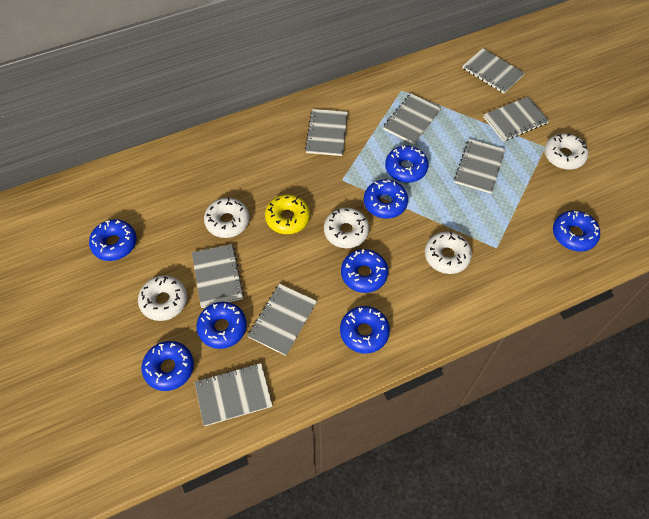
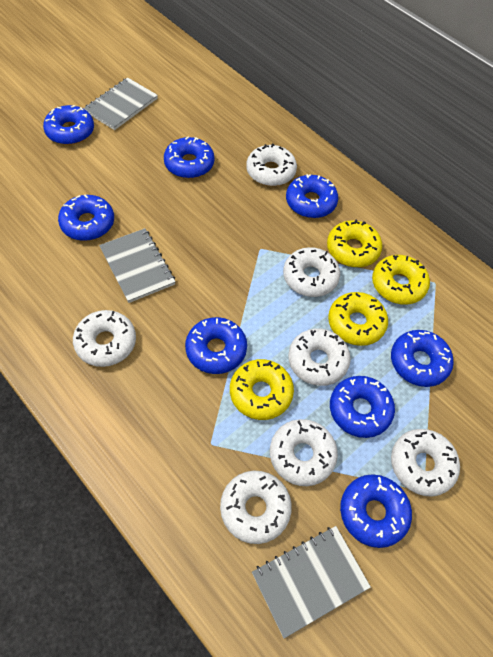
grey notebook: [192,244,244,308] [195,363,273,426] [248,284,317,356] [305,109,348,156] [383,94,442,145] [454,139,506,194] [462,48,525,94] [483,97,549,141] = 8 -> [83,78,158,130] [99,228,176,303] [252,526,371,638] = 3
white donut: [138,275,187,321] [204,197,250,238] [324,208,369,248] [425,232,472,274] [544,133,588,170] = 5 -> [73,310,136,367] [220,471,292,544] [246,144,297,186] [270,419,338,486] [283,247,340,297] [288,329,351,386] [391,429,460,496] = 7
yellow donut: [265,194,310,234] = 1 -> [230,359,294,420] [327,220,382,267] [328,292,388,346] [372,255,430,305] = 4

